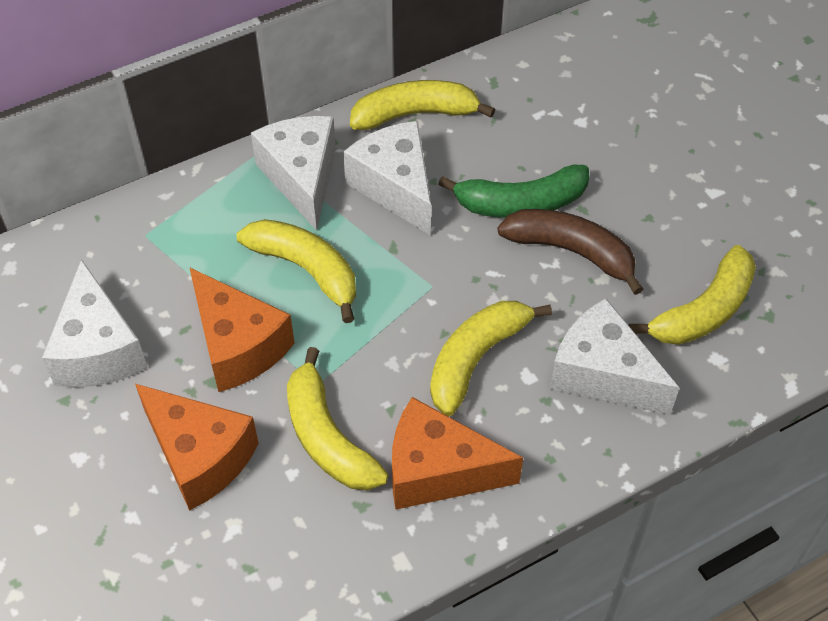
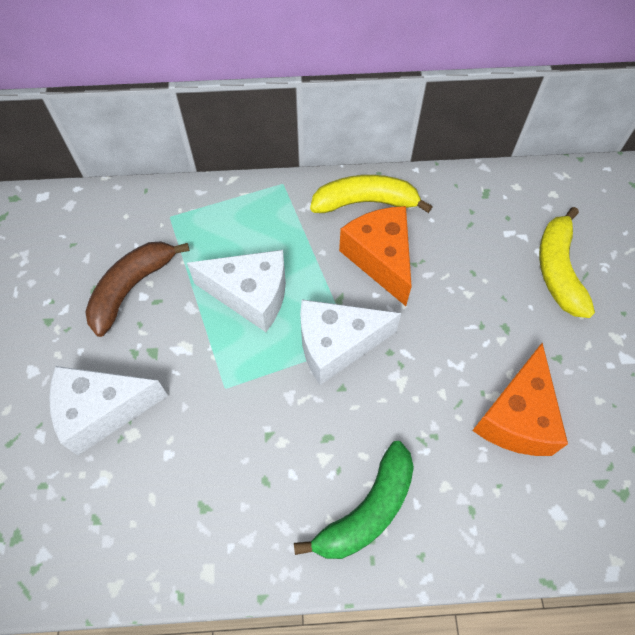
orange cheese: [135,384,259,511] [189,267,295,392] [392,397,523,510] = 3 -> [339,206,412,306] [472,343,568,456] = 2
white cheese: [42,259,148,387] [251,116,336,231] [343,121,431,236] [550,298,679,415] = 4 -> [49,366,168,455] [187,250,286,332] [300,299,401,385] = 3
yellow banana: [237,219,356,323] [287,347,388,490] [350,80,495,130] [430,301,552,416] [629,245,756,345] = 5 -> [310,175,433,213] [539,207,595,318] = 2

